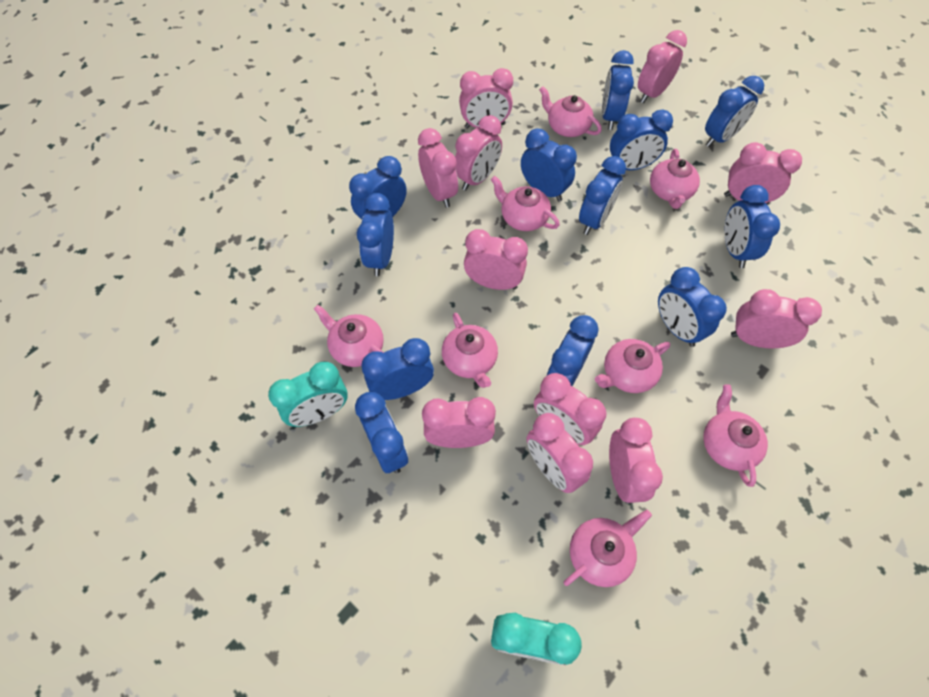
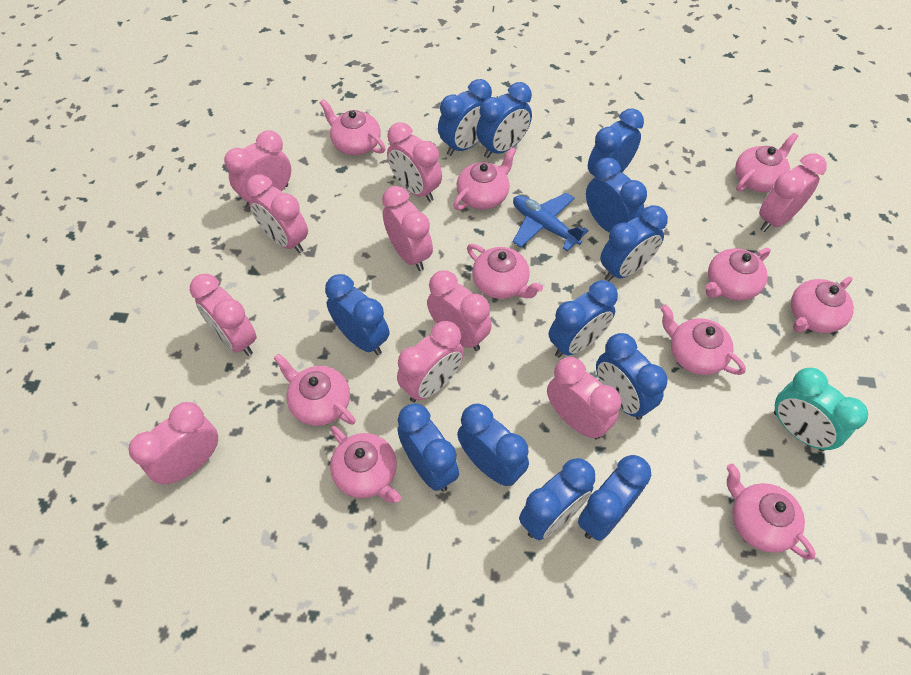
blue plane: none = 0 -> [513,193,589,251] = 1
pink clock: [418,128,458,208] [422,397,496,448] [455,115,502,191] [459,68,513,129] [464,229,528,290] [527,413,593,493] [534,373,607,445] [609,418,663,504] [638,30,687,103] [724,142,802,205] [731,289,822,348] = 11 -> [128,402,218,484] [190,274,257,356] [224,130,291,208] [246,174,308,253] [382,186,433,271] [387,122,442,202] [397,321,464,402] [427,270,492,351] [547,357,621,439] [759,153,827,232] = 10
pink teapot: [314,305,384,367] [442,313,498,388] [491,176,560,231] [539,86,602,137] [564,509,652,587] [595,339,670,393] [650,149,700,209] [703,384,768,487] = 8 -> [274,354,356,426] [320,99,386,155] [330,426,401,503] [453,147,517,210] [467,244,543,299] [660,304,746,375] [706,248,771,301] [727,464,816,560] [735,133,798,192] [791,277,854,333] = 10
turquoise clock: [268,362,348,427] [491,613,582,665] = 2 -> [774,368,868,451] = 1

